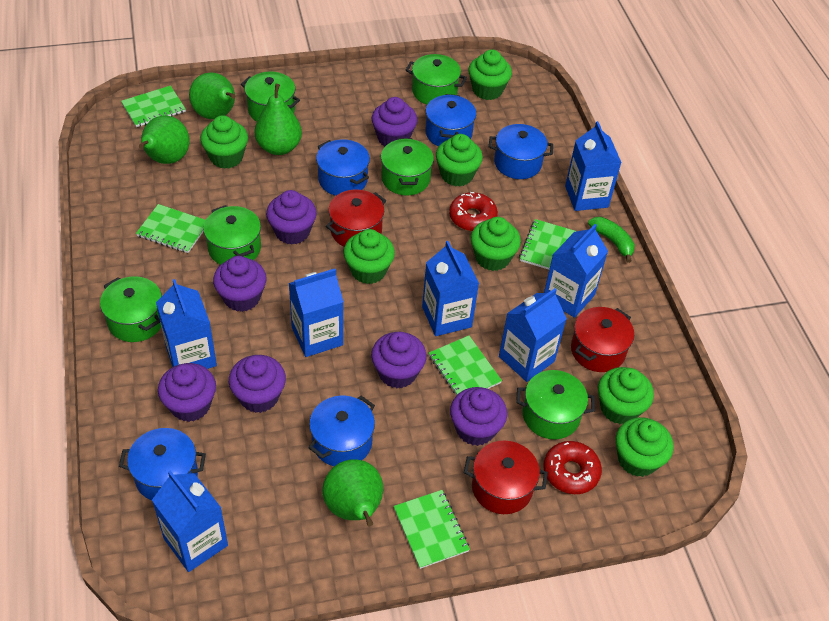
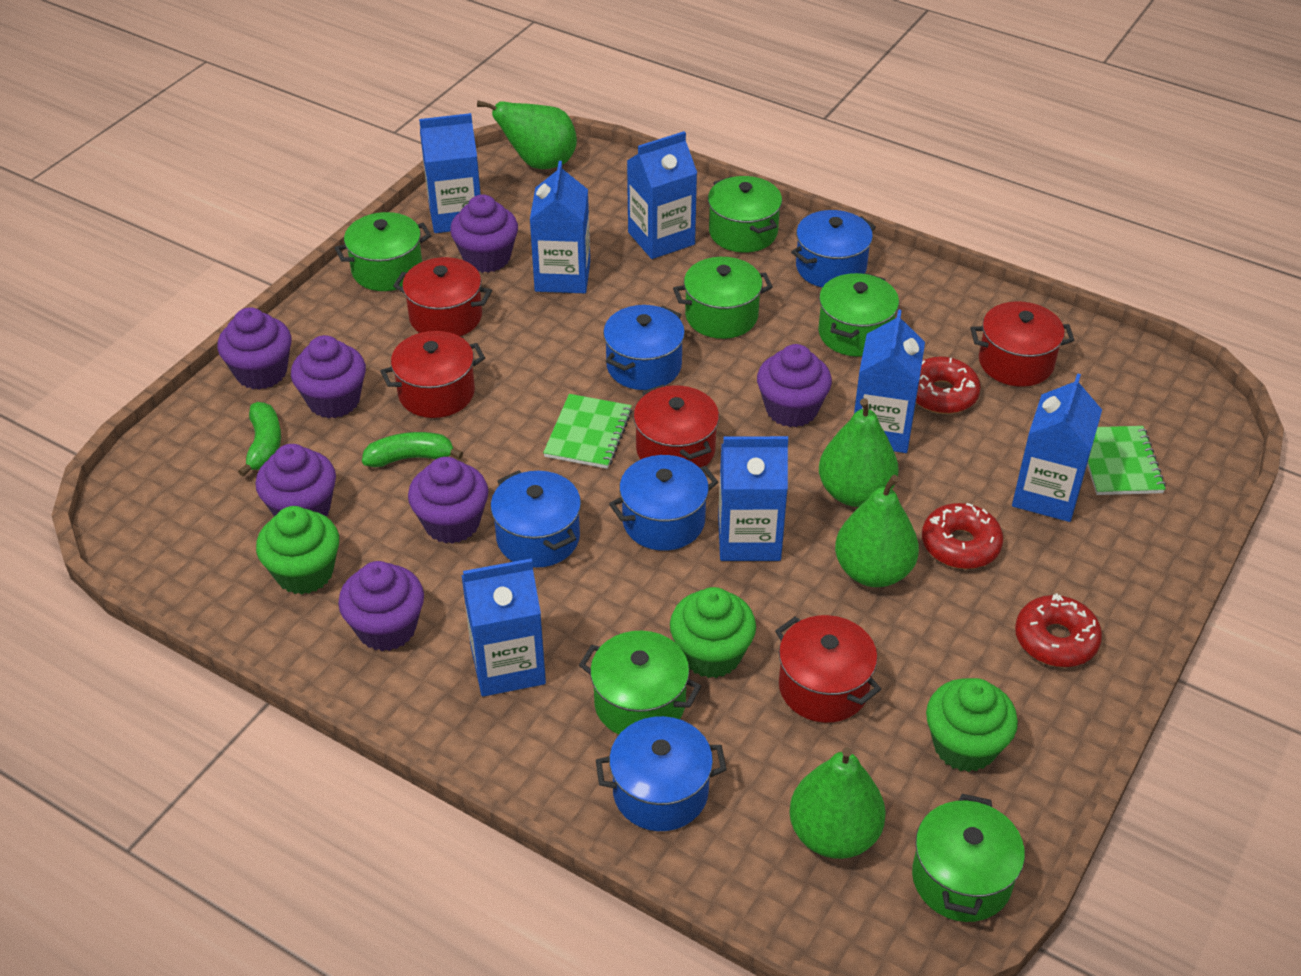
green banana: [588,217,635,263] = 1 -> [238,402,281,477] [362,432,463,467] = 2
green cupcake: [200,115,248,169] [344,229,395,284] [436,134,483,186] [468,49,512,100] [471,217,521,271] [598,367,654,424] [615,417,674,477] = 7 -> [256,506,339,594] [670,587,756,678] [926,678,1018,772] = 3
green notebook: [121,86,186,127] [136,204,206,253] [393,490,470,569] [429,336,502,395] [519,219,576,270] = 5 -> [543,394,632,469] [1087,426,1166,495] = 2
red donut: [449,192,498,231] [543,441,602,494] = 2 -> [916,357,981,414] [922,503,1003,569] [1015,593,1102,667] = 3
red pot: [326,189,386,247] [464,441,548,514] [571,307,634,372] = 3 -> [380,331,485,418] [393,257,492,336] [633,384,719,467] [775,615,881,723] [970,301,1075,387] = 5

